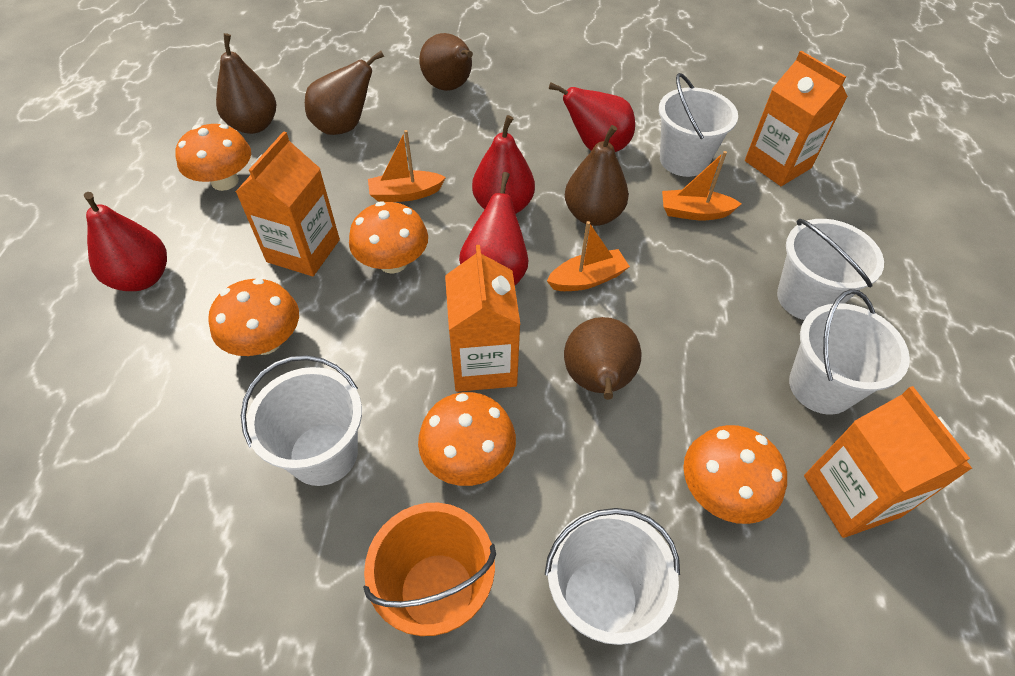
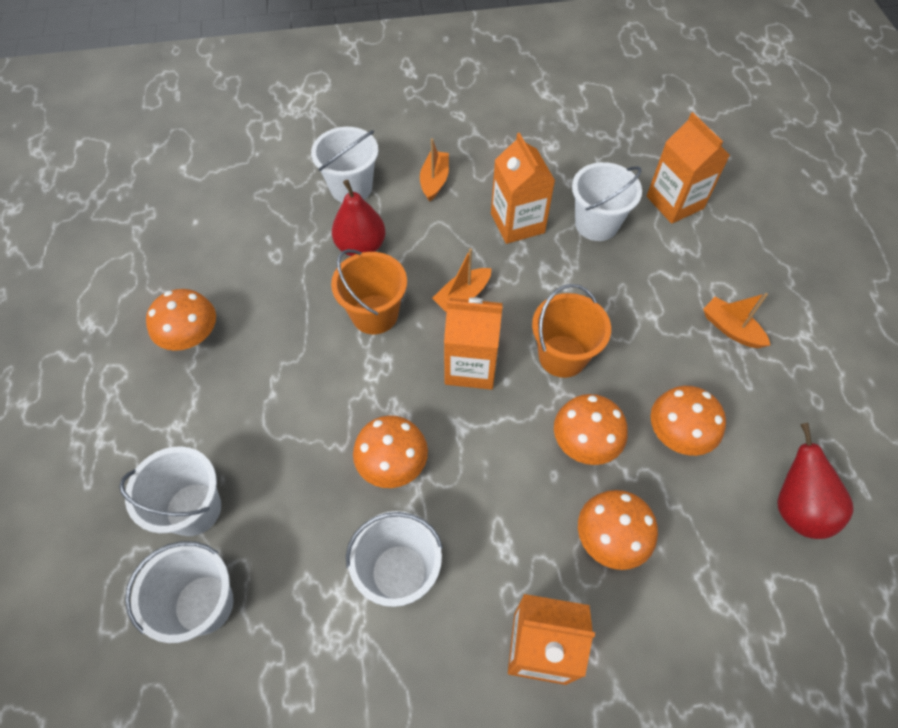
brown pear: [216,33,276,134] [305,51,384,135] [419,33,473,91] [564,317,641,400] [565,125,629,226] = 5 -> none = 0
orange bucket: [363,503,496,636] = 1 -> [331,249,407,334] [532,284,611,378] = 2
red pear: [84,192,167,291] [459,172,528,285] [472,115,535,214] [549,82,635,152] = 4 -> [332,180,386,256] [777,423,854,539] = 2

